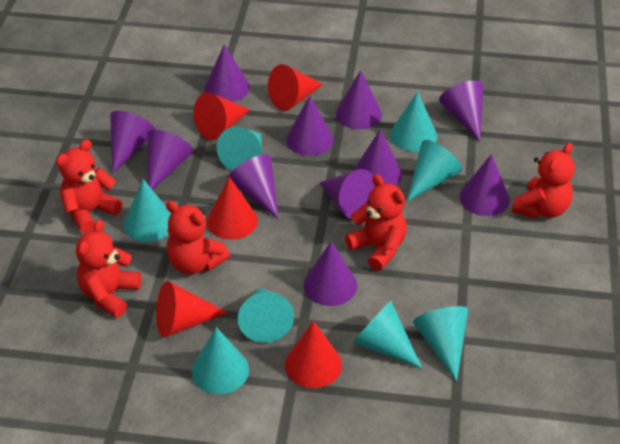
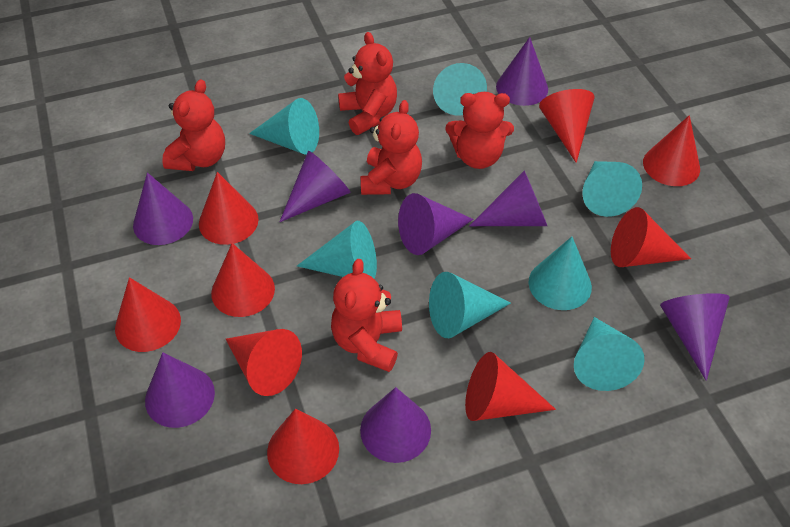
purple cone: [110,111,156,174] [147,130,193,190] [205,44,250,102] [227,154,278,218] [286,96,334,156] [303,241,357,306] [319,169,376,219] [336,70,382,129] [354,130,402,186] [439,80,483,141] [460,154,510,216] = 11 -> [133,172,193,245] [145,352,215,428] [280,151,350,222] [360,387,431,463] [398,193,473,255] [469,171,547,226] [496,37,548,106] [660,293,730,381] = 8
red cone: [156,281,228,337] [194,93,250,140] [207,177,258,240] [268,64,323,111] [285,321,342,388] = 5 -> [115,277,181,352] [199,172,258,245] [211,243,275,317] [226,329,302,396] [267,408,339,484] [465,352,556,421] [539,89,595,163] [611,207,691,267] [643,115,700,186] = 9
turquoise cone: [124,179,171,242] [192,327,249,394] [217,127,262,171] [238,288,294,343] [352,301,422,369] [390,92,437,152] [407,140,462,202] [413,306,468,382] = 8 -> [249,98,319,155] [297,221,377,279] [429,272,511,338] [433,63,487,116] [529,237,592,310] [574,317,645,391] [582,161,642,217] = 7

